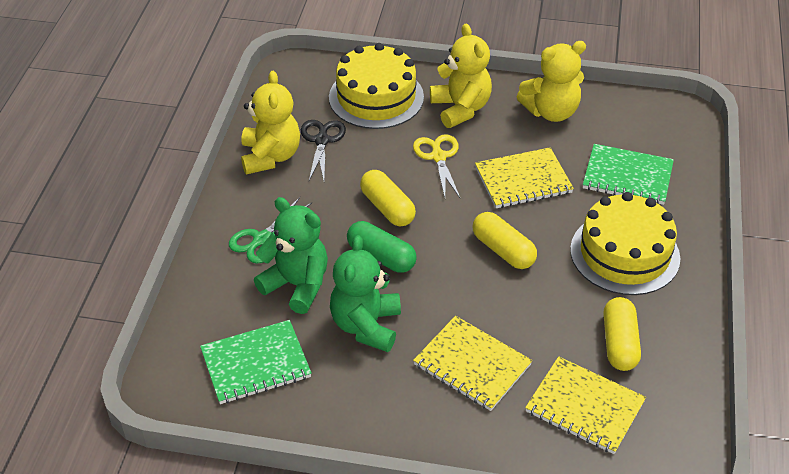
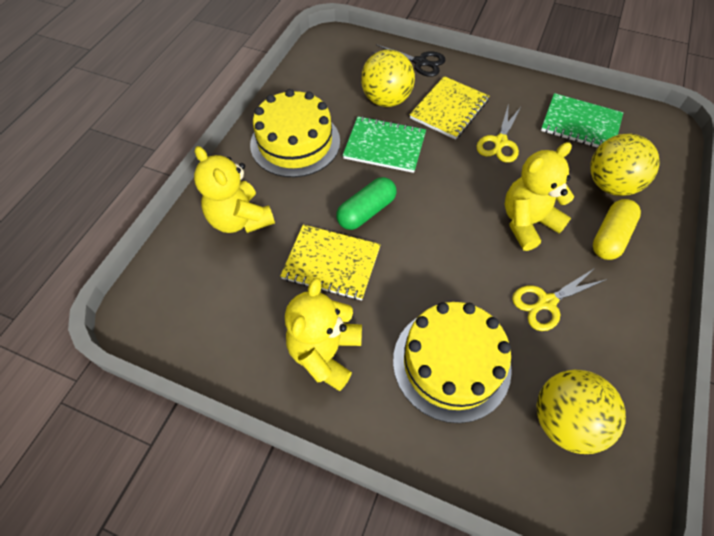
green scissors: [229,197,312,264] = 1 -> none = 0
green teddy bear: [254,197,328,314] [330,235,401,352] = 2 -> none = 0
yellow ball: none = 0 -> [361,49,415,107] [537,370,626,454] [590,133,660,196] = 3
yellow capsule: [360,170,416,226] [473,212,537,269] [604,297,641,371] = 3 -> [593,199,641,260] = 1
yellow notebook: [413,316,532,411] [475,147,574,208] [525,356,646,454] = 3 -> [280,225,381,300] [410,76,489,140] = 2
yellow scissors: [413,134,461,199] = 1 -> [477,103,521,163] [512,268,607,331] = 2

